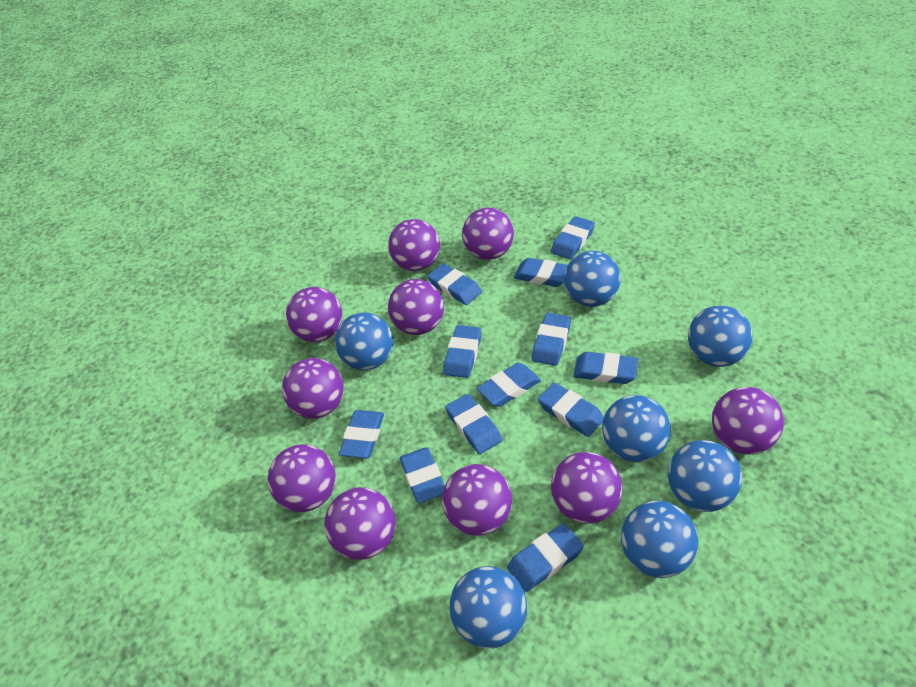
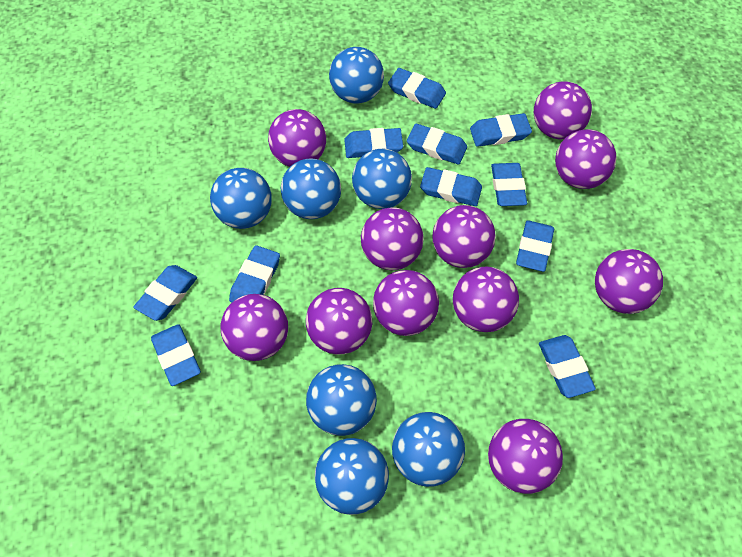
blue eraser: [339,410,384,458] [400,447,445,503] [427,264,482,305] [443,325,481,378] [446,394,502,454] [477,363,541,407] [507,523,584,592] [514,258,568,287] [532,313,571,366] [538,382,604,437] [551,216,595,259] [573,352,638,384] = 12 -> [133,265,197,321] [151,324,201,386] [229,245,280,303] [344,128,403,158] [388,68,446,109] [407,124,467,164] [420,167,482,206] [470,113,532,147] [491,163,527,206] [516,220,554,272] [539,335,596,398] = 11
purple ball: [268,444,336,512] [282,358,343,419] [286,287,342,342] [324,487,395,560] [388,219,440,271] [388,279,444,335] [442,464,512,536] [462,208,514,260] [551,452,622,524] [712,387,784,455] = 10 -> [221,294,288,361] [268,109,326,167] [306,288,372,355] [361,207,424,270] [373,270,439,336] [433,205,496,268] [453,266,519,332] [488,419,563,494] [534,81,592,139] [555,129,617,189] [595,249,663,314] = 11

